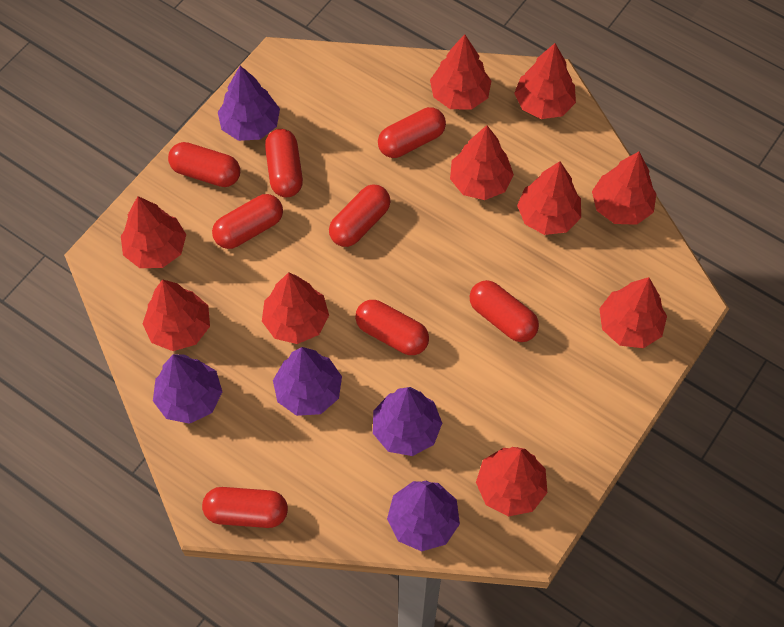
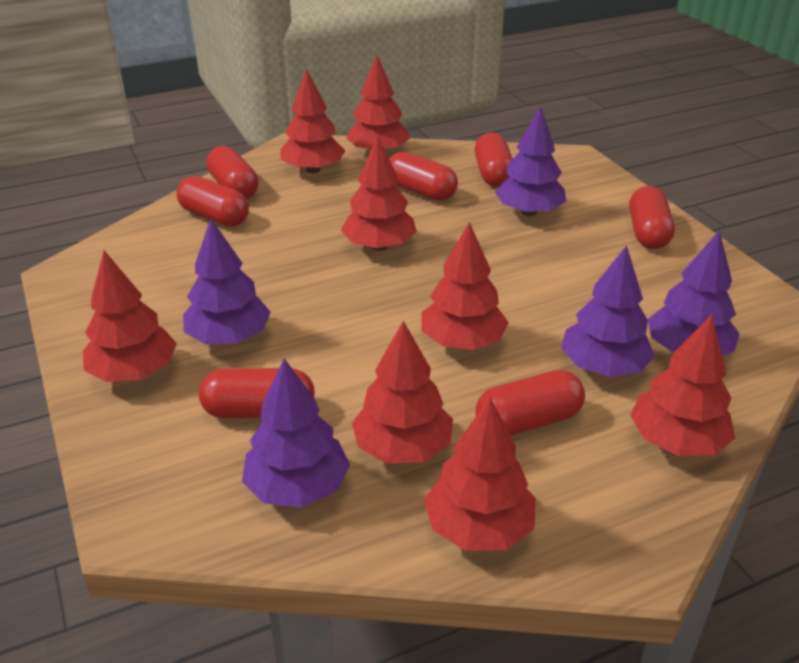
red capsule: [168,142,240,187] [202,487,288,528] [212,194,283,249] [265,129,303,197] [329,185,390,247] [355,300,429,355] [378,107,446,158] [470,280,539,342] = 8 -> [177,176,249,227] [199,368,315,418] [206,146,259,199] [389,152,458,201] [475,132,513,187] [476,370,585,436] [629,186,675,249] = 7
red tree: [121,196,186,268] [143,279,210,351] [262,272,329,344] [430,34,491,110] [450,125,514,200] [476,447,547,517] [514,43,576,119] [517,161,581,235] [592,152,657,225] [599,277,667,348] = 10 -> [83,250,177,382] [280,69,345,173] [341,136,417,251] [346,55,410,150] [352,321,453,464] [421,222,509,350] [424,397,536,551] [630,315,735,456] = 8

